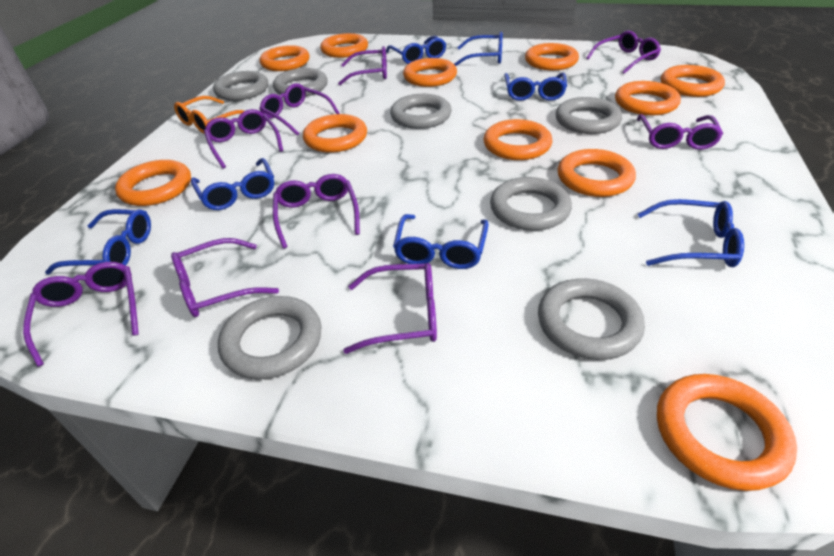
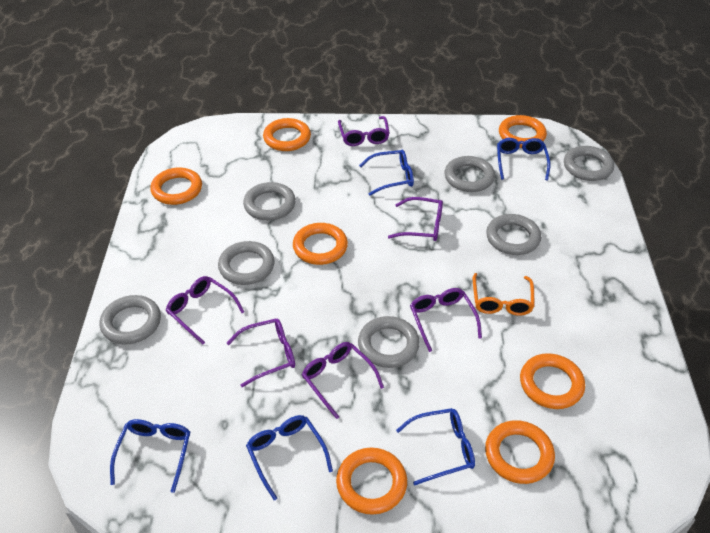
blue glasses: [45,209,151,275] [191,158,274,210] [386,36,446,64] [393,214,488,269] [454,32,503,66] [504,73,567,101] [638,199,744,267] = 7 -> [110,419,190,493] [246,415,333,500] [359,150,414,196] [396,408,475,486] [497,138,550,180] = 5
orange ring: [115,160,191,206] [260,45,310,71] [303,114,367,153] [320,33,368,58] [403,58,457,87] [484,119,552,160] [525,43,579,70] [558,149,636,197] [615,81,681,116] [657,374,797,491] [661,65,725,97] = 11 -> [150,168,202,205] [263,118,311,151] [293,223,348,265] [336,448,407,515] [485,420,555,484] [499,115,547,148] [520,353,585,409] = 7
purple glasses: [23,262,139,367] [171,238,279,317] [204,109,283,169] [259,83,340,136] [273,174,360,249] [338,46,387,85] [343,263,437,354] [586,30,661,74] [637,114,723,150] = 9 -> [166,276,244,345] [227,319,295,387] [302,342,384,419] [338,116,390,146] [388,197,443,241] [410,288,482,352] = 6

